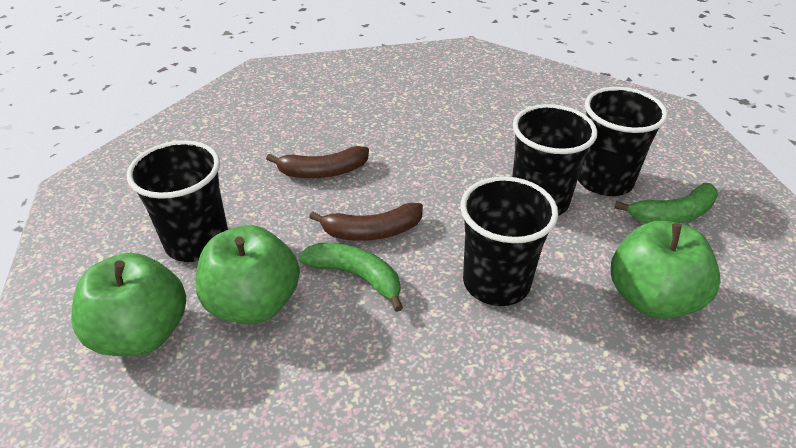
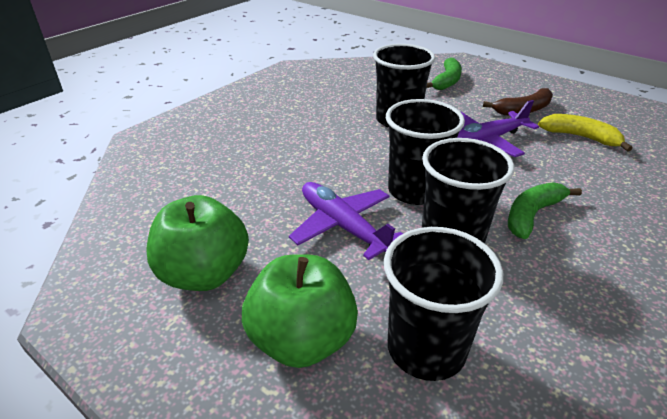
brown banana: [266,146,369,178] [309,203,423,241] = 2 -> [483,88,553,115] = 1
green apple: [71,253,186,356] [195,225,300,324] [611,221,721,319] = 3 -> [146,195,249,291] [242,254,358,368] = 2
purple plane: none = 0 -> [289,182,403,260] [457,100,539,157] = 2
yellow banana: none = 0 -> [538,114,633,152] = 1

